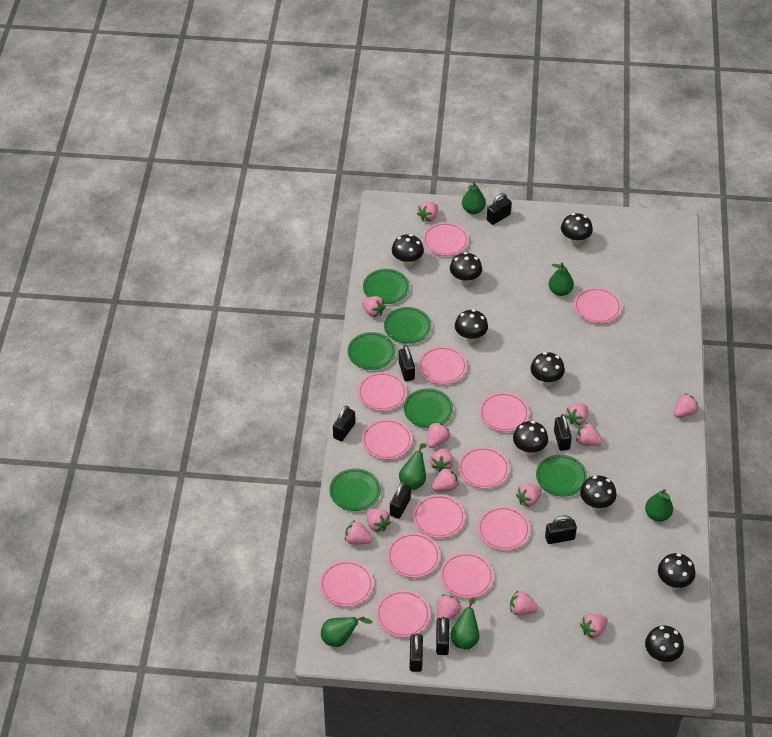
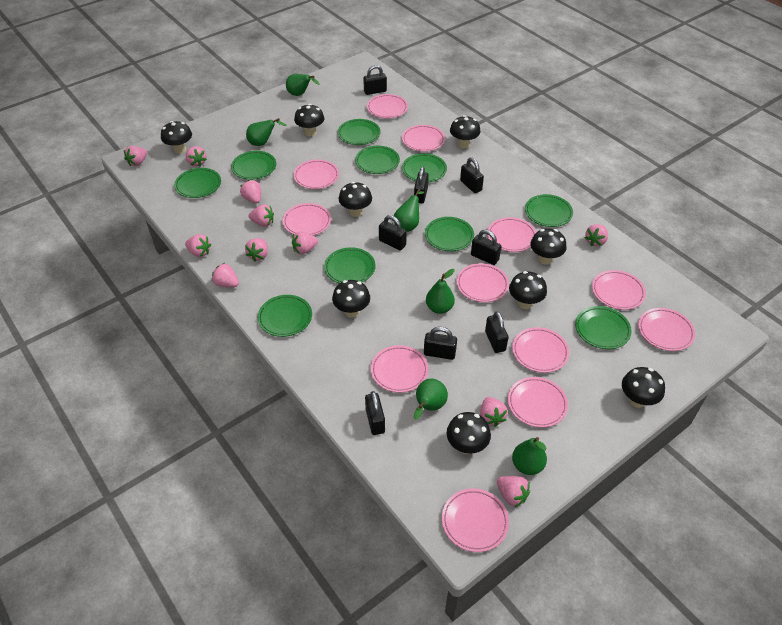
green plate: [329,468,381,511] [348,332,396,370] [363,269,410,304] [384,307,431,344] [404,388,453,428] [536,454,587,497] = 6 -> [174,168,221,198] [231,151,276,180] [258,295,312,337] [324,247,376,284] [338,119,381,145] [355,146,400,174] [402,153,447,182] [425,217,474,251] [525,194,573,227] [575,306,632,349] = 10
pink plate: [320,560,373,607] [358,372,407,411] [362,419,412,460] [376,590,430,637] [387,533,440,578] [413,494,465,538] [418,346,467,384] [423,222,469,256] [440,552,494,598] [458,447,509,489] [478,506,530,550] [479,392,529,432] [574,287,621,323] = 13 -> [283,203,331,236] [293,159,339,189] [367,94,408,118] [371,345,428,393] [402,125,445,152] [442,488,509,552] [457,263,509,302] [487,217,536,252] [508,377,568,428] [512,327,569,373] [592,270,646,310] [638,308,695,351] = 12
pink strawberry: [345,520,372,545] [362,296,385,317] [367,508,391,532] [417,202,438,222] [427,422,450,448] [430,448,453,472] [432,468,458,491] [437,595,461,620] [510,591,538,615] [516,484,542,507] [565,403,588,425] [576,423,603,446] [580,613,608,638] [674,393,698,418] = 14 -> [124,146,147,166] [185,234,212,257] [186,146,207,167] [212,263,239,287] [240,180,261,204] [245,238,268,261] [248,204,274,227] [292,232,318,255] [480,397,508,427] [497,476,530,507] [585,224,608,246] = 11

